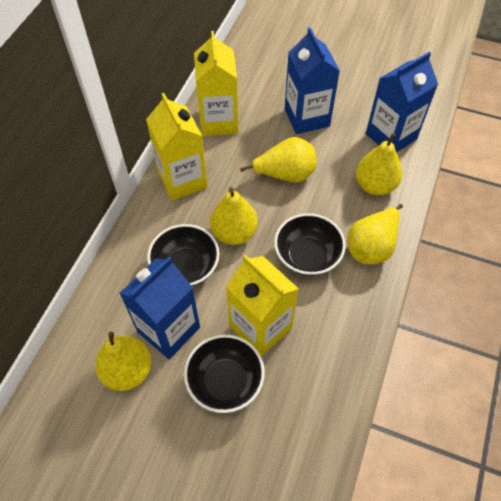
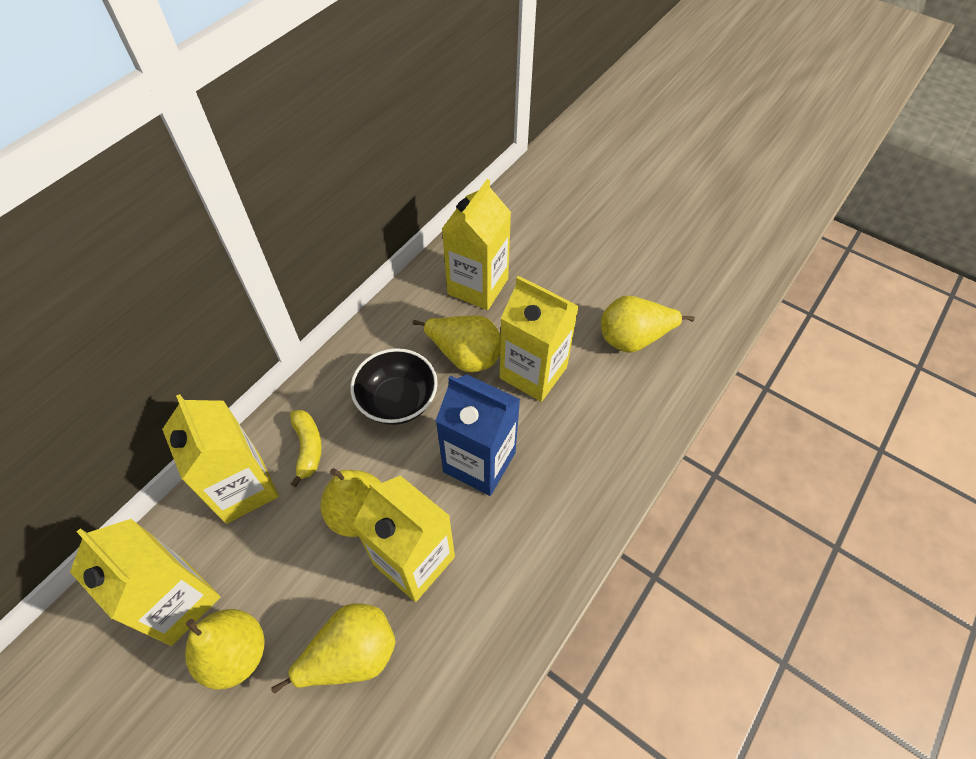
black bowl: [147,224,219,287] [184,335,265,413] [274,213,346,276] = 3 -> [350,348,438,425] = 1
blue carton: [120,256,200,359] [285,27,340,134] [366,51,438,153] = 3 -> [436,374,520,496] = 1
yellow banana: none = 0 -> [290,410,322,487] = 1
yellow carton: [146,93,208,201] [194,31,239,136] [226,254,299,356] = 3 -> [70,519,220,646] [162,394,279,524] [352,475,455,602] [442,179,511,310] [500,276,579,402] = 5

